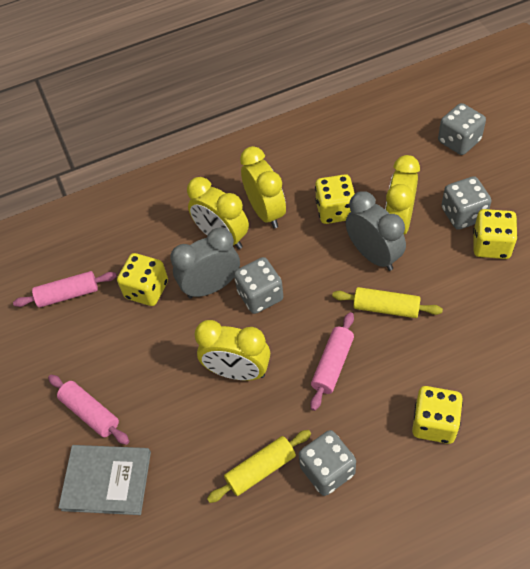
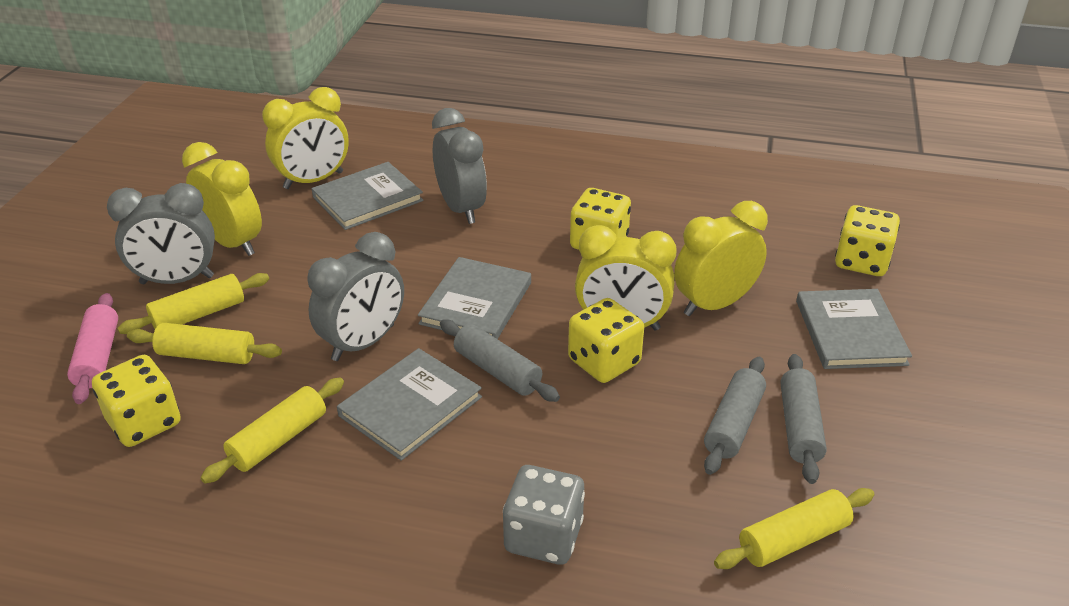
grey book: [58,445,151,515] = 1 -> [311,162,423,230] [337,348,482,461] [418,257,531,339] [796,289,912,369] = 4
grey clock: [170,227,240,298] [346,191,406,271] = 2 -> [107,183,215,284] [307,232,404,361] [432,108,487,224] = 3
grey dice: [234,257,283,314] [299,430,356,496] [438,103,486,155] [442,176,491,230] = 4 -> [503,465,585,565] = 1
grey rolling pin: none = 0 -> [440,319,560,402] [704,357,766,475] [780,354,827,484] = 3
pink rolling pin: [13,271,117,308] [48,375,129,445] [310,312,354,411] = 3 -> [67,293,118,404] = 1
yellow rolling pin: [207,430,311,503] [332,287,443,318] = 2 -> [118,273,269,334] [127,323,282,364] [201,377,344,484] [714,488,874,569] = 4

